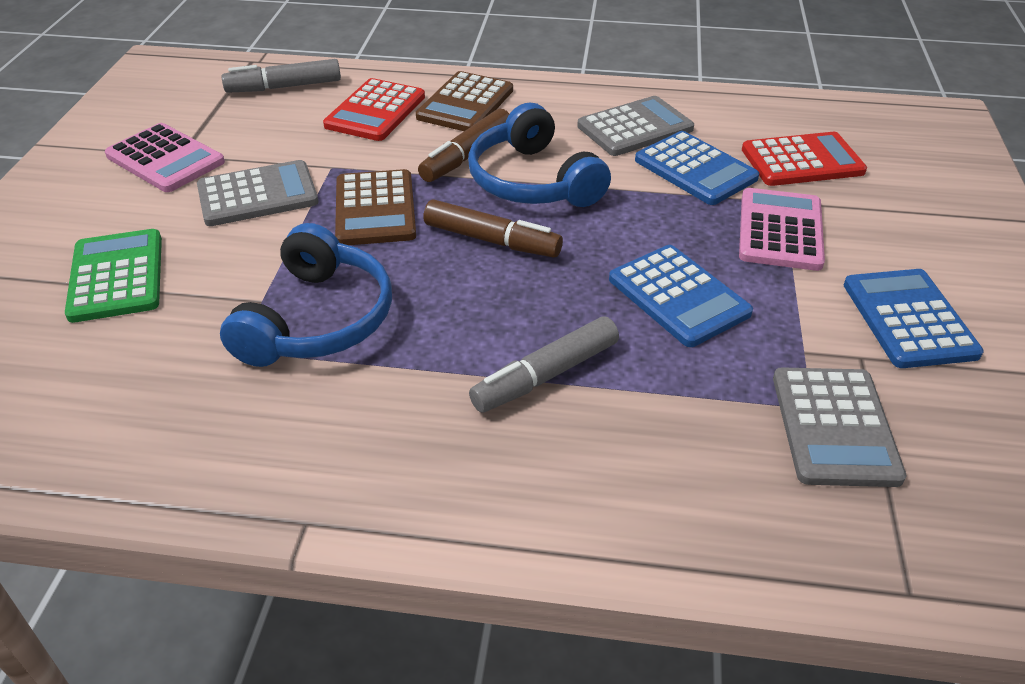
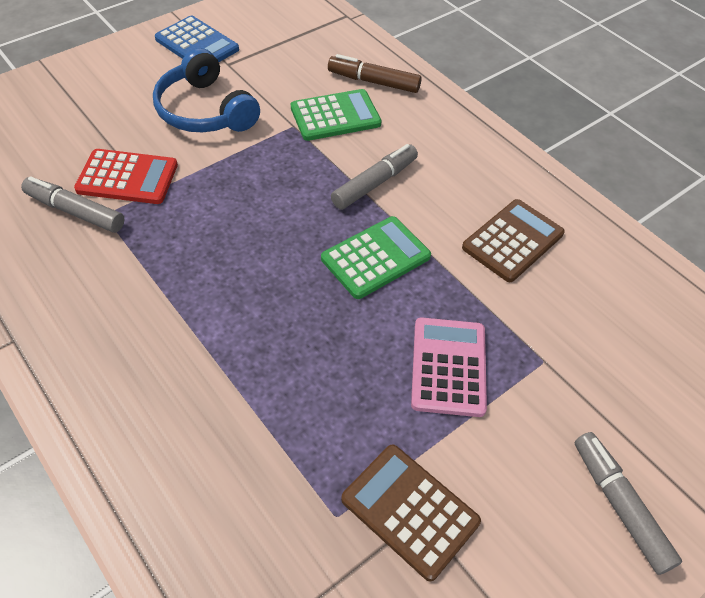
blue calculator: [609,245,753,347] [635,131,759,205] [844,269,984,368] = 3 -> [155,16,239,62] = 1
blue headphones: [220,223,392,367] [468,103,611,207] = 2 -> [153,48,260,132] = 1
brown marker: [418,109,509,182] [423,200,563,257] = 2 -> [328,54,422,93] = 1
green calculator: [65,229,162,323] = 1 -> [291,89,381,141] [321,216,431,299] = 2
grey calculator: [197,160,319,226] [577,96,694,156] [773,367,906,487] = 3 -> none = 0
grey marker: [221,59,341,93] [469,317,619,413] = 2 -> [21,176,125,233] [331,144,418,210] [575,432,682,575] = 3
pink calculator: [105,123,225,192] [739,188,825,271] = 2 -> [411,317,487,417] = 1
red calculator: [323,78,425,141] [742,132,867,186] = 2 -> [74,149,178,204] = 1

